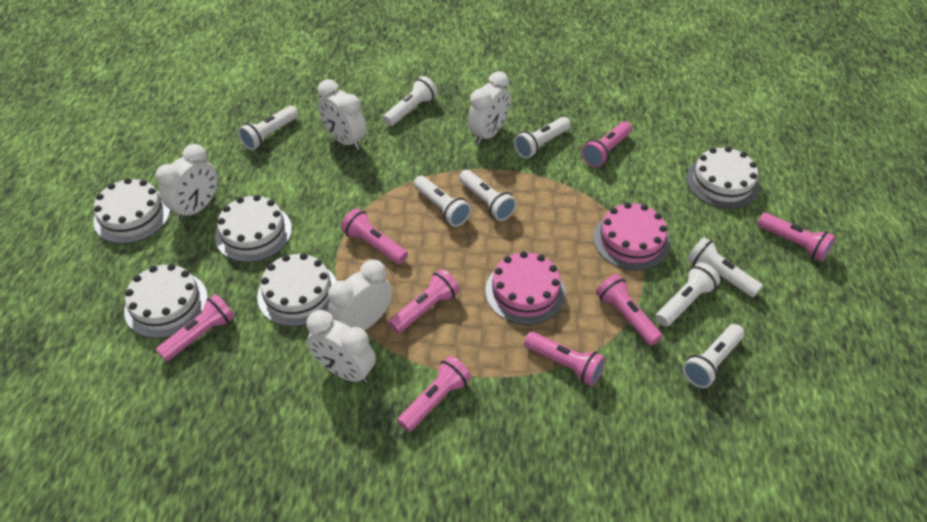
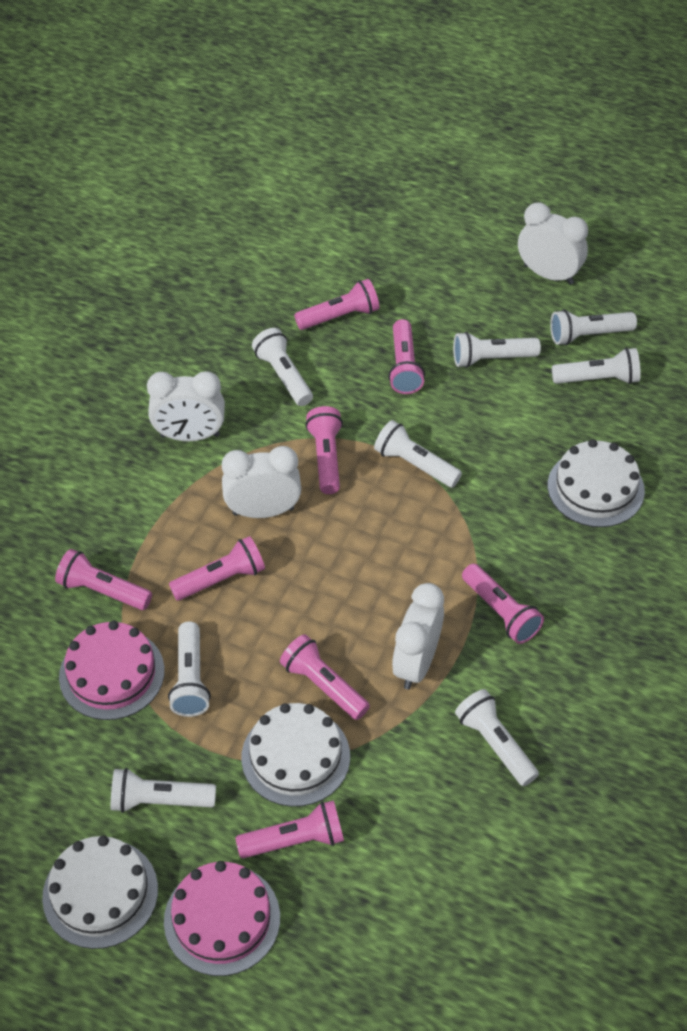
white cake: [93,178,170,244] [124,264,208,339] [215,195,292,262] [257,253,337,327] [686,146,760,209] = 5 -> [42,836,158,949] [241,703,350,807] [548,439,645,527] = 3
white clock: [156,144,218,221] [306,310,376,383] [318,79,366,150] [328,260,392,330] [468,71,511,145] = 5 -> [147,371,225,441] [222,446,301,518] [392,583,444,690] [518,203,588,285] = 4

